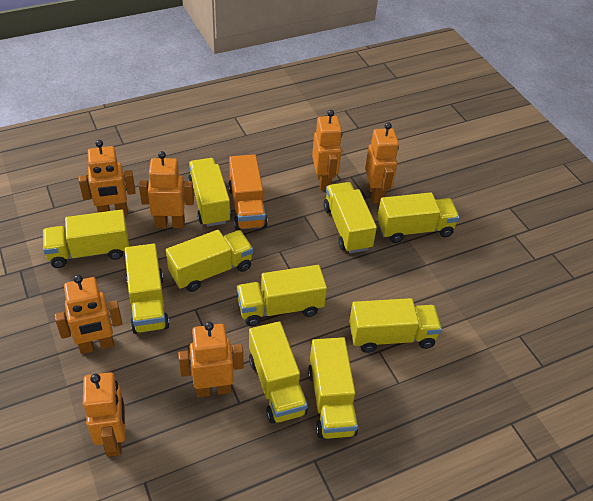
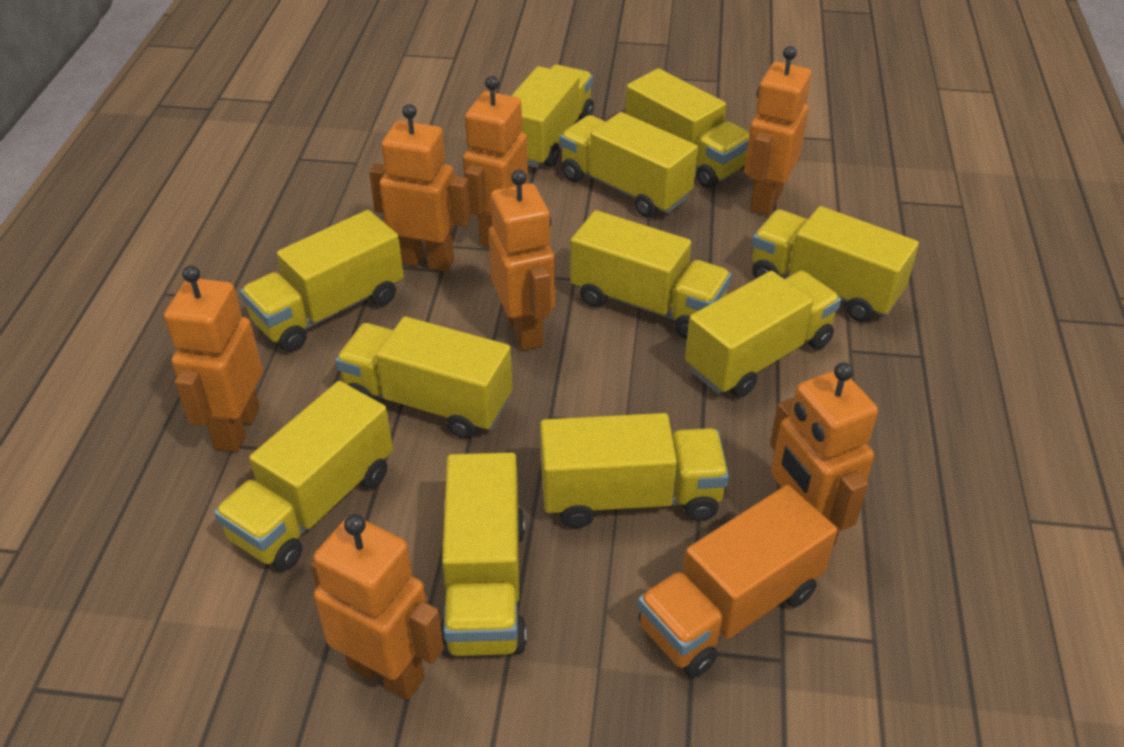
yellow truck: [43,209,129,268] [125,244,169,334] [166,230,253,292] [188,158,231,227] [237,265,327,326] [249,321,308,424] [308,337,358,439] [323,182,377,253] [349,298,442,353] [377,192,460,243] = 10 -> [214,381,393,571] [240,210,404,352] [335,316,512,439] [441,453,527,656] [511,65,594,168] [540,413,729,528] [560,112,698,217] [570,210,732,340] [625,68,749,188] [685,271,841,398] [752,206,919,322] = 11

